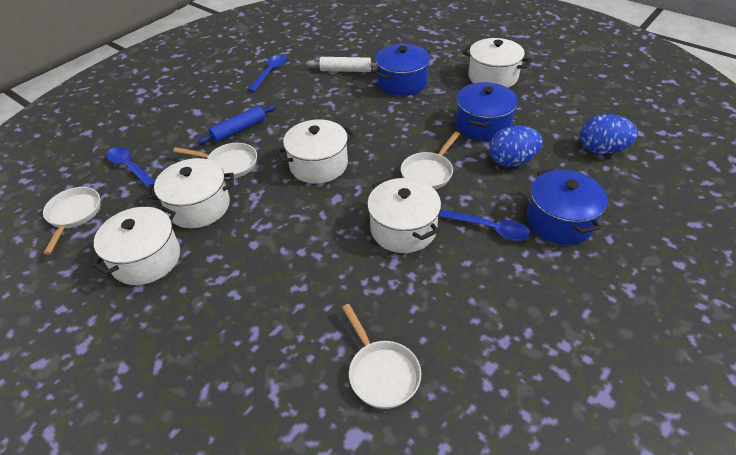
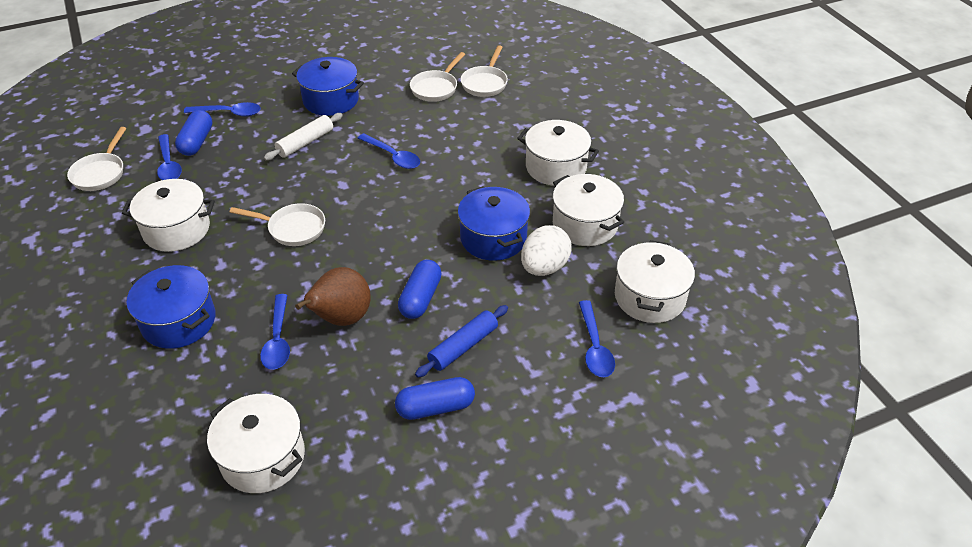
blue capsule: none = 0 -> [175,110,212,156] [395,377,475,420] [398,260,442,319] = 3
blue egg: [489,126,543,167] [581,114,638,154] = 2 -> none = 0
blue spoon: [106,147,155,188] [248,54,287,92] [440,210,531,241] = 3 -> [157,134,182,180] [184,102,261,117] [260,294,290,370] [358,133,420,169] [579,300,615,377] = 5
brown pear: none = 0 -> [295,267,371,326] = 1
white egg: none = 0 -> [521,225,572,276] = 1

